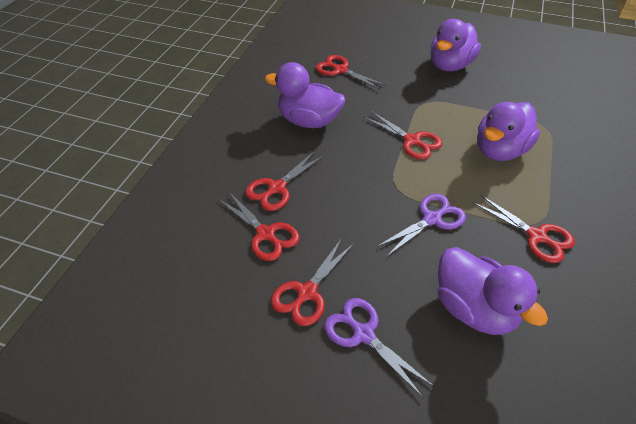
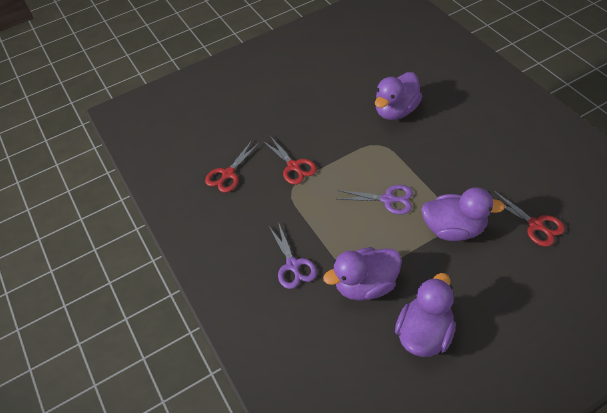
red scissors: [218,192,299,261] [245,151,323,211] [271,238,354,326] [316,55,386,90] [364,111,442,159] [473,195,575,263] = 6 -> [205,140,260,193] [263,136,317,185] [494,191,565,247] = 3

